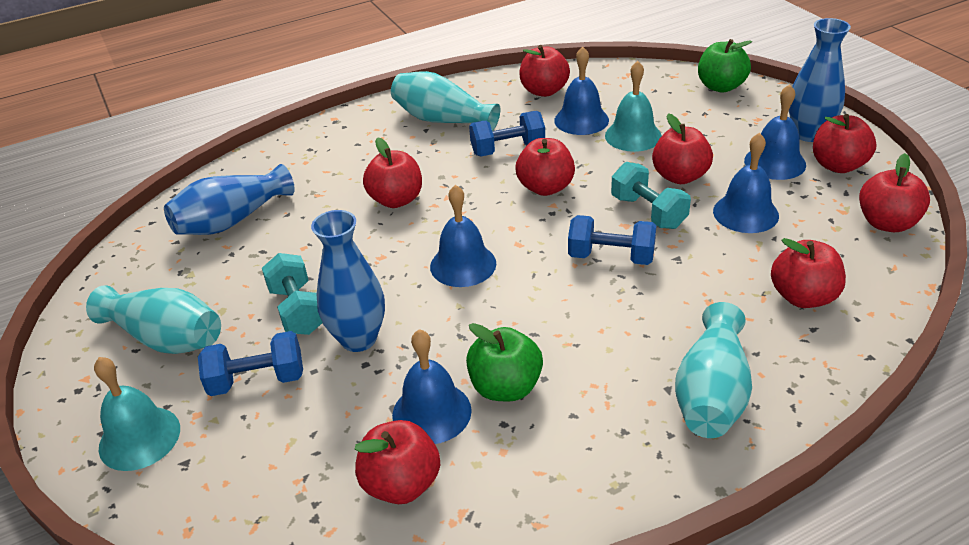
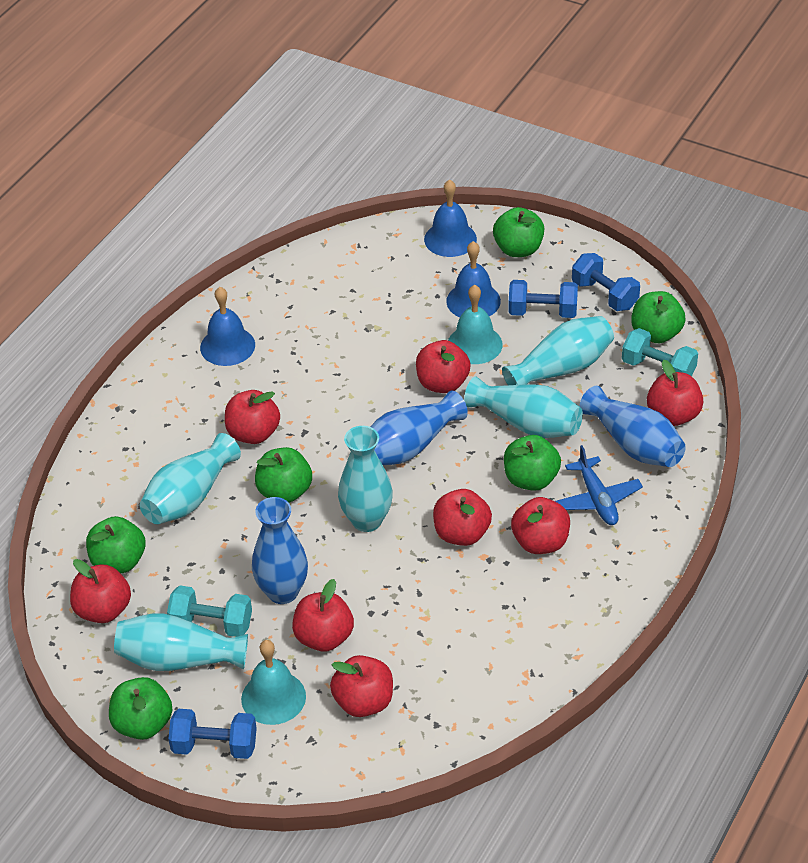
blue bell: [392,329,472,444] [430,185,496,287] [554,47,609,135] [713,133,779,233] [744,84,806,180] = 5 -> [200,287,255,366] [424,179,477,257] [446,241,501,317] = 3
blue plane: none = 0 -> [555,445,643,525] = 1
green apple: [466,323,543,401] [698,39,752,92] = 2 -> [86,516,146,573] [109,677,172,740] [255,447,312,503] [493,207,544,257] [504,435,561,491] [631,291,685,343] = 6
turquoise vase: [86,285,221,354] [391,71,500,131] [675,302,752,438] = 3 -> [114,613,248,671] [140,433,241,524] [338,426,393,532] [464,377,583,438] [502,316,614,385] = 5

